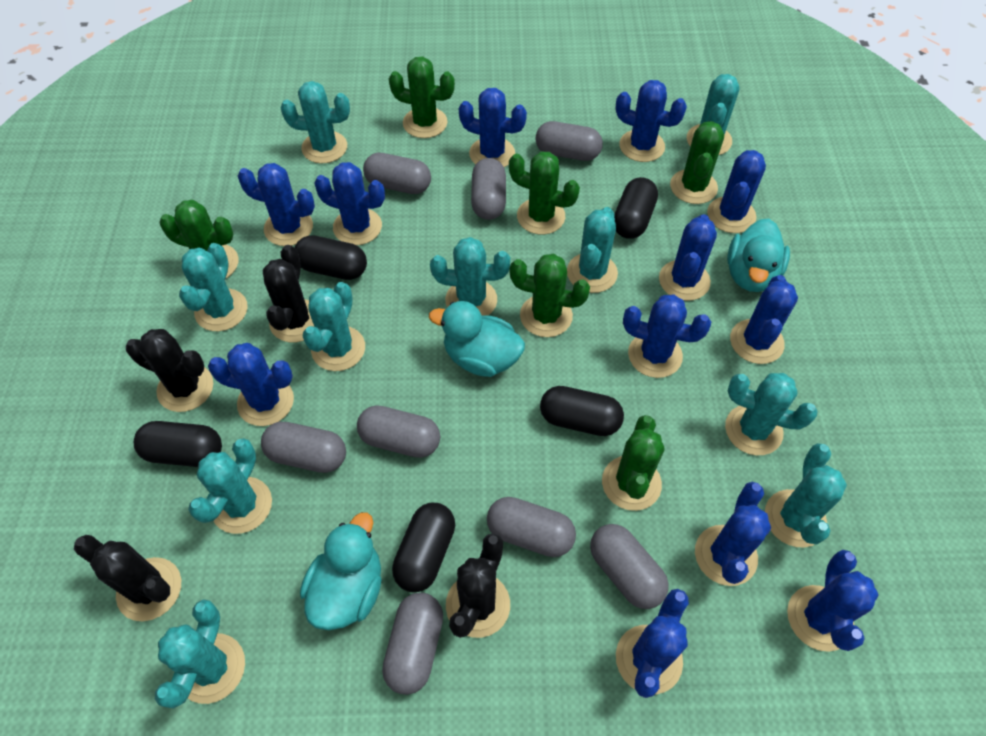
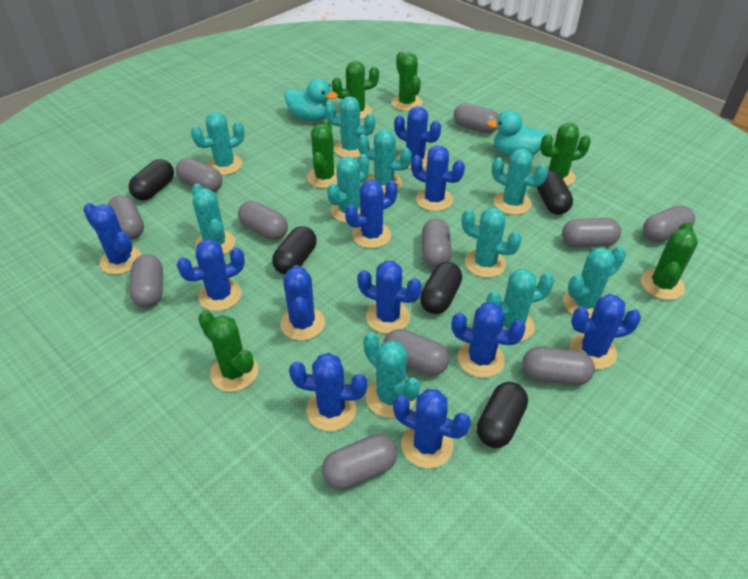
black cactus: [74,535,181,621] [126,329,213,412] [263,245,314,343] [446,533,510,638] = 4 -> none = 0
blue cactus: [208,343,294,426] [238,163,315,246] [314,162,385,245] [459,88,527,167] [615,80,687,162] [616,589,689,698] [623,294,711,378] [659,214,717,301] [695,482,771,586] [707,150,766,233] [730,275,798,364] [787,550,878,652] = 12 -> [83,203,142,274] [177,239,245,311] [280,265,325,341] [289,353,367,431] [345,180,398,248] [357,261,422,334] [393,389,471,469] [394,106,441,169] [411,146,465,211] [451,302,526,378] [570,294,641,369] = 11
grey capsule: [261,422,346,473] [357,405,440,458] [363,153,431,194] [382,592,443,695] [471,158,506,220] [487,497,576,557] [535,121,603,161] [590,524,669,609] = 8 -> [108,195,144,240] [130,254,163,308] [176,158,222,192] [238,201,288,240] [322,434,397,490] [383,329,449,376] [422,219,451,268] [454,103,499,133] [522,347,595,385] [562,218,621,247] [643,205,695,243] = 11
turquoise duck: [300,512,382,630] [429,301,525,377] [727,218,790,292] = 3 -> [284,78,338,121] [487,110,548,156] = 2

